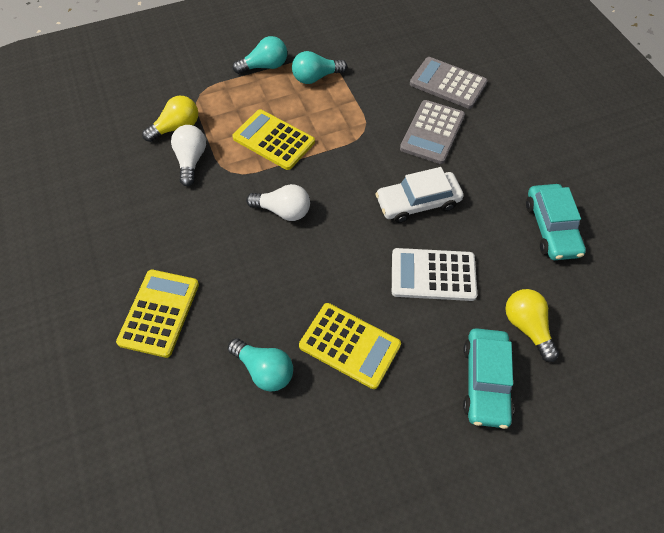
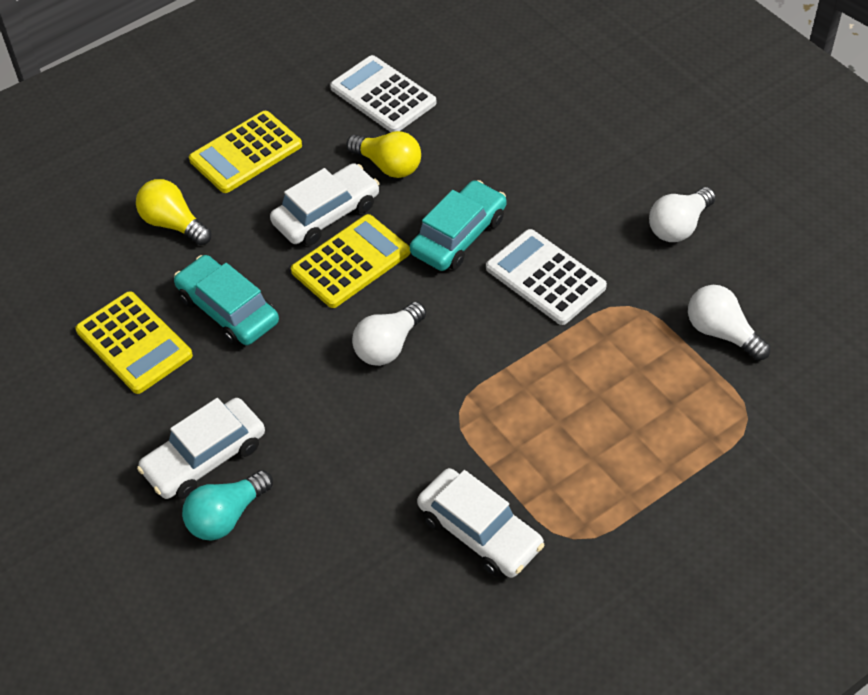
grey calculator: [400,100,465,164] [410,57,488,109] = 2 -> none = 0
turquoise light bulb: [228,338,293,392] [233,36,287,74] [292,51,347,84] = 3 -> [182,470,273,540] = 1
white calculator: [392,248,477,301] = 1 -> [330,55,436,132] [486,229,607,325] = 2
white car: [375,167,463,223] = 1 -> [137,398,265,499] [270,163,380,246] [417,468,545,578] = 3
white light bulb: [171,125,206,186] [246,184,310,221] = 2 -> [352,302,426,366] [649,187,716,242] [688,285,770,360] = 3

